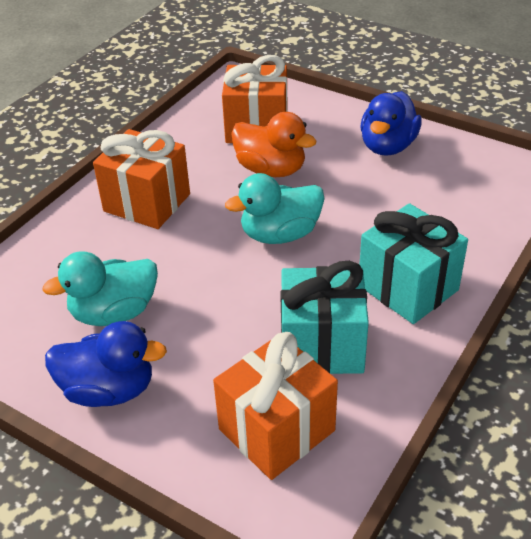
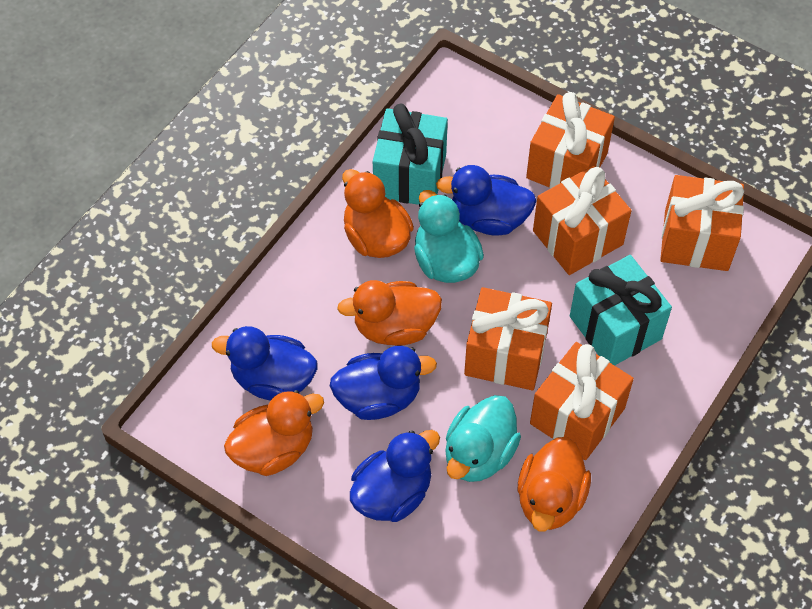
blue duck: [45,321,167,407] [360,91,422,156] = 2 -> [212,326,317,401] [330,346,437,420] [350,430,440,522] [436,165,536,236] = 4
orange duck: [231,112,317,177] = 1 -> [224,390,324,476] [337,280,442,346] [342,169,414,258] [518,437,591,532] = 4
orange gift: [93,129,190,229] [213,332,338,480] [222,55,288,143] = 3 -> [464,287,552,390] [526,92,615,189] [530,342,634,460] [533,166,631,275] [660,175,744,271] = 5

